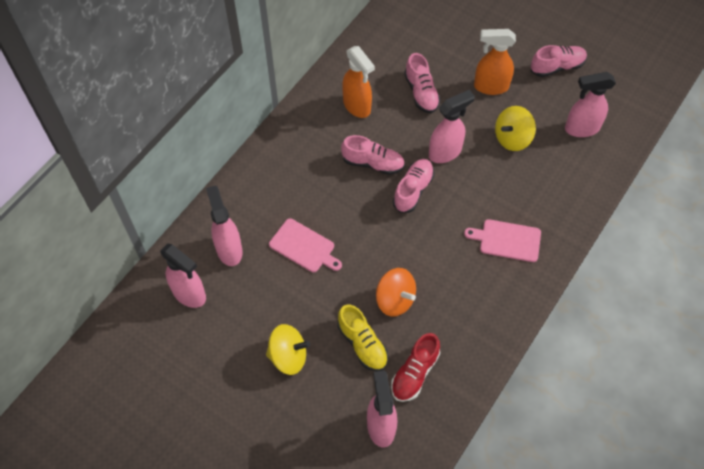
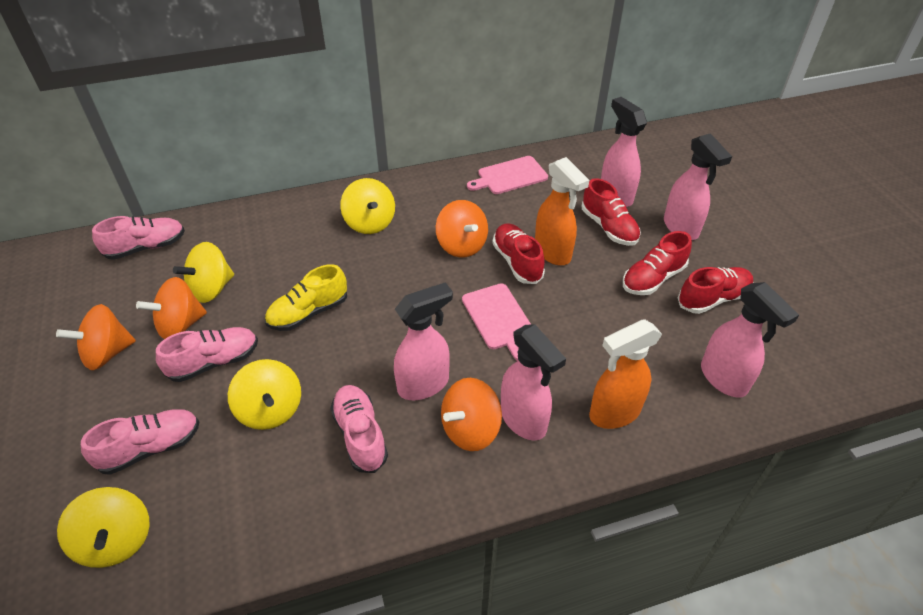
orange spinning top: [376,268,416,317] = 1 -> [56,304,136,370] [136,277,207,339] [436,200,488,258] [441,378,502,451] = 4
red shoe: [391,333,440,402] = 1 -> [492,223,545,284] [582,178,641,246] [623,231,692,295] [678,267,753,314] = 4
yellow spinning top: [266,324,310,375] [495,106,536,151] = 2 -> [57,487,150,568] [173,242,234,303] [228,359,301,430] [340,178,395,234] = 4

